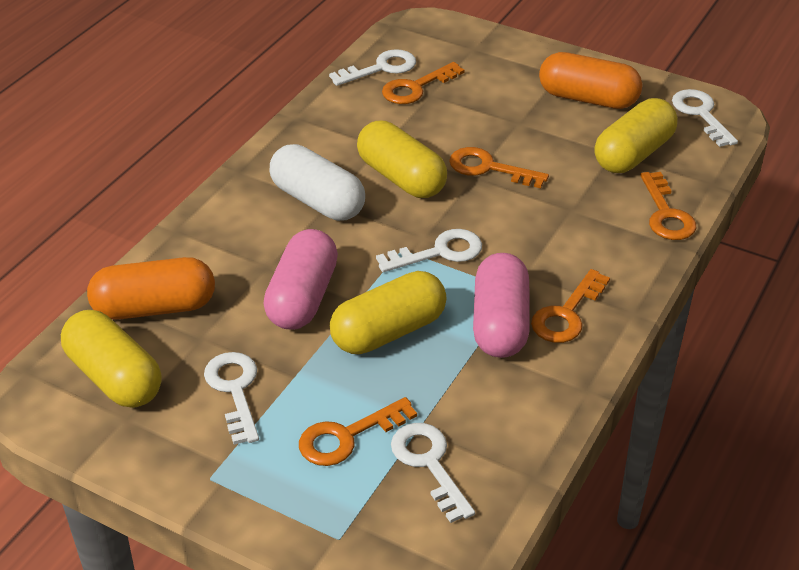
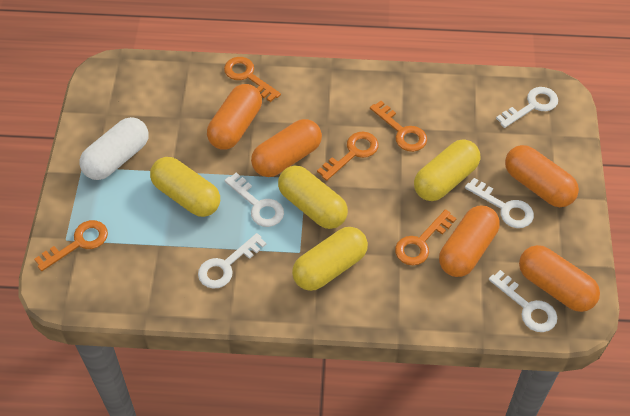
orange capsule: [87,257,215,320] [539,52,643,109] = 2 -> [207,84,262,150] [251,119,322,177] [439,206,500,277] [505,145,579,207] [519,245,600,312] = 5
pink capsule: [263,229,338,330] [473,253,530,358] = 2 -> none = 0

